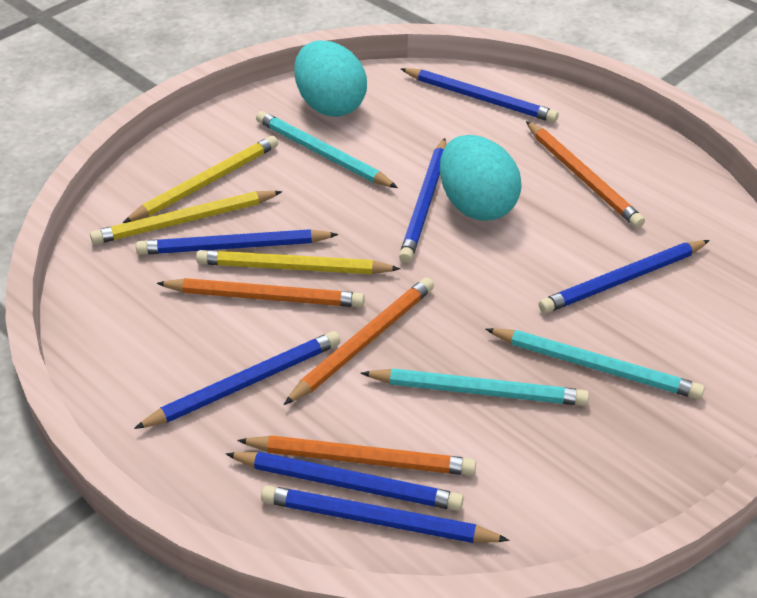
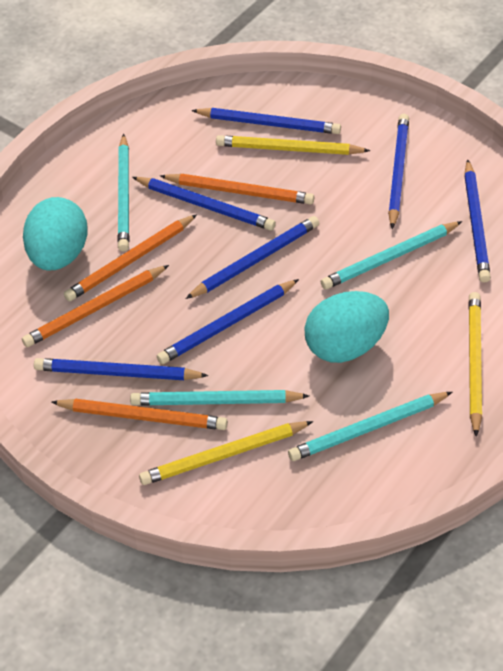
turquoise pencil: [256,111,398,188] [361,368,589,406] [486,328,705,399] = 3 -> [117,134,129,251] [130,390,309,406] [288,392,452,461] [321,221,462,289] = 4

